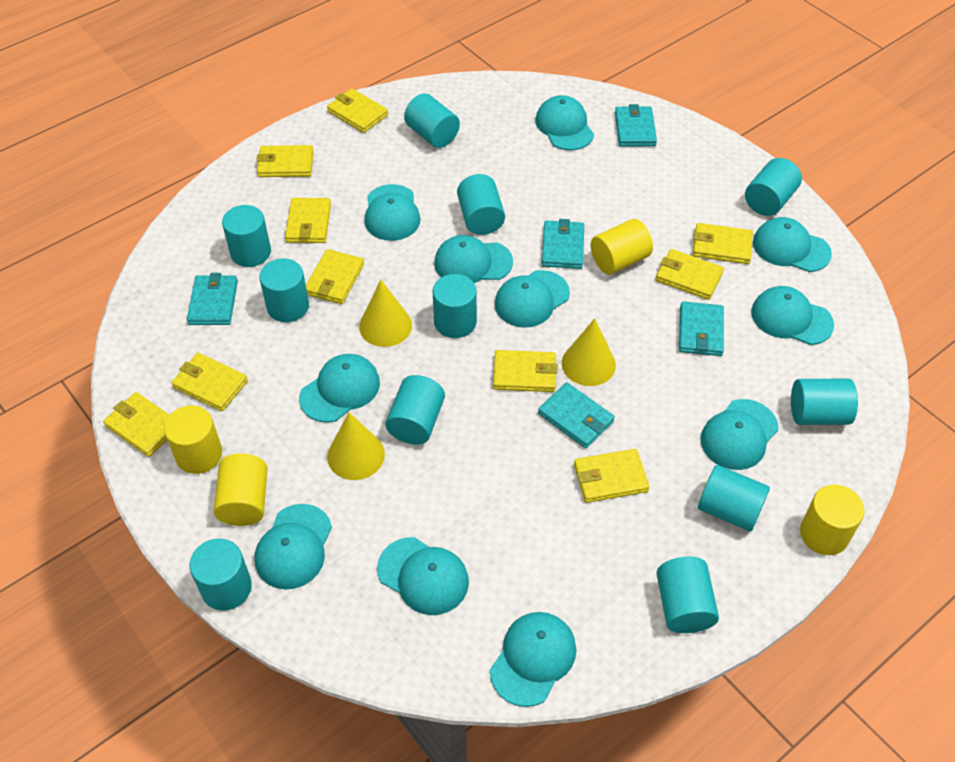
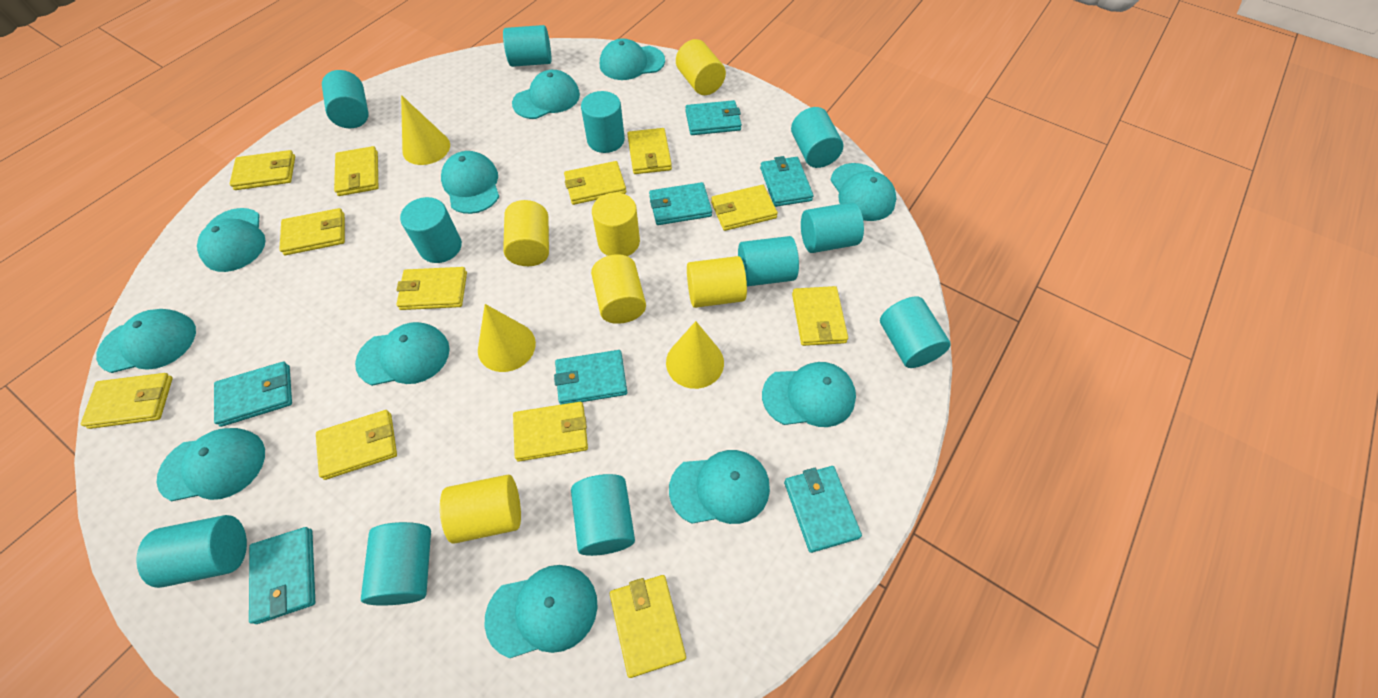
turquoise wallet: [187,273,238,325] [538,382,615,448] [542,219,584,269] [615,104,657,147] [679,301,724,356] = 5 -> [214,362,292,427] [249,527,315,624] [554,350,627,405] [649,182,712,225] [685,100,742,135] [760,156,814,207] [784,466,862,553] = 7
yellow cylinder: [164,405,222,474] [214,453,268,526] [590,219,653,274] [800,485,865,555] = 4 -> [440,475,521,544] [503,200,549,266] [591,254,646,324] [592,192,640,256] [676,39,726,95] [687,256,747,308] = 6
yellow wallet: [103,392,169,457] [171,353,248,411] [256,145,314,177] [285,198,331,243] [306,249,364,304] [327,88,388,133] [493,350,558,392] [574,449,650,503] [656,249,724,300] [693,223,753,264] = 10 -> [81,373,173,429] [230,150,295,190] [279,208,345,255] [316,410,397,480] [334,146,378,196] [396,267,467,310] [513,402,588,462] [564,161,626,205] [610,575,686,678] [627,128,672,174] [711,185,778,231] [792,286,848,346] = 12

